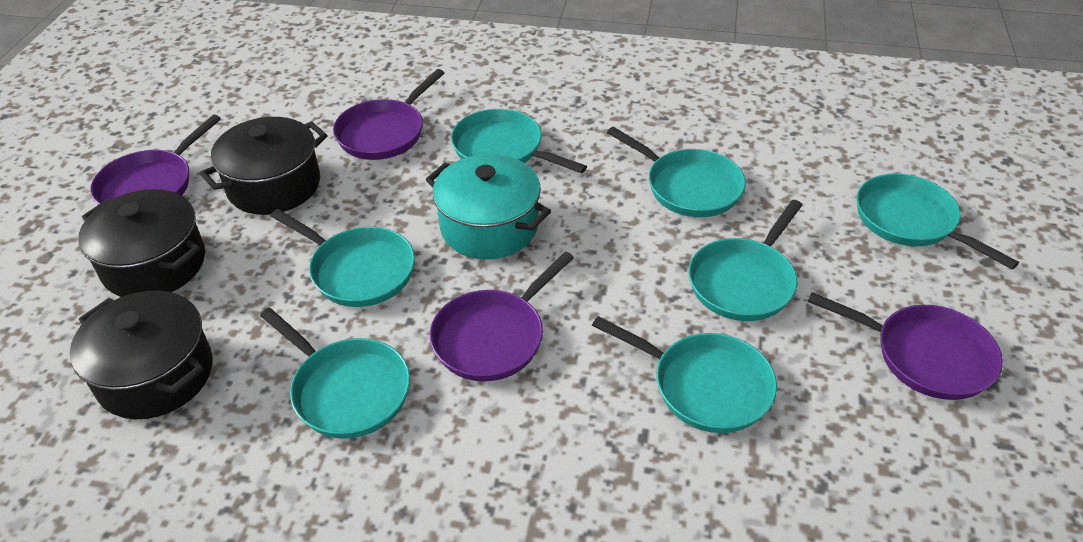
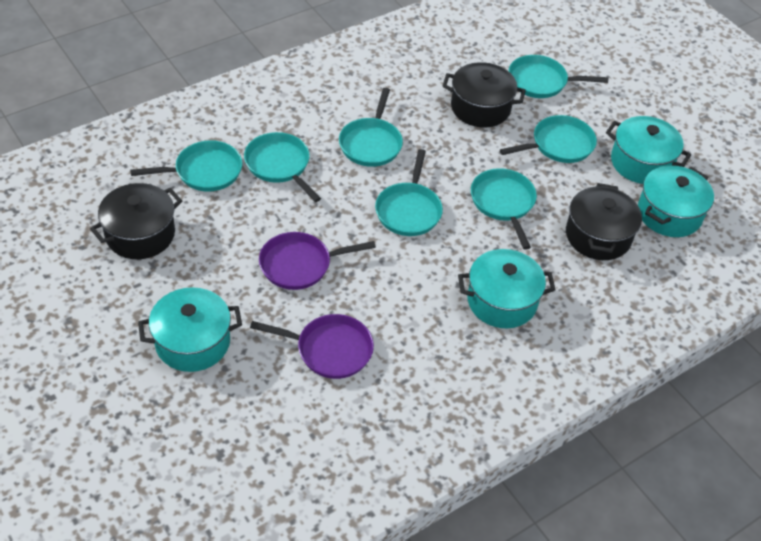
purple pan: [90,114,221,205] [333,69,444,160] [430,252,574,381] [808,292,1003,400] = 4 -> [250,314,374,379] [259,232,376,290] = 2
turquoise pot: [425,154,551,259] = 1 -> [138,287,242,372] [458,249,556,328] [606,116,691,184] [638,165,714,237] = 4

